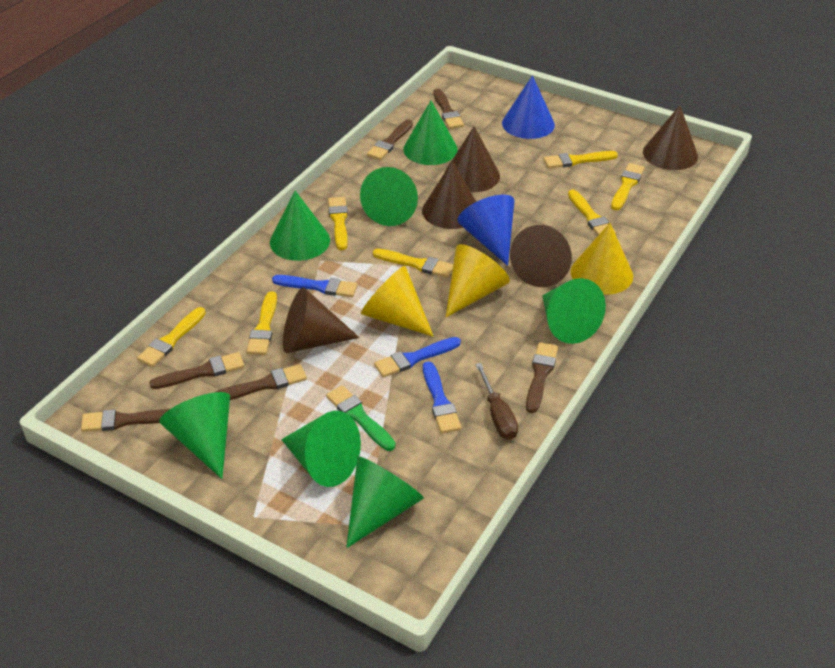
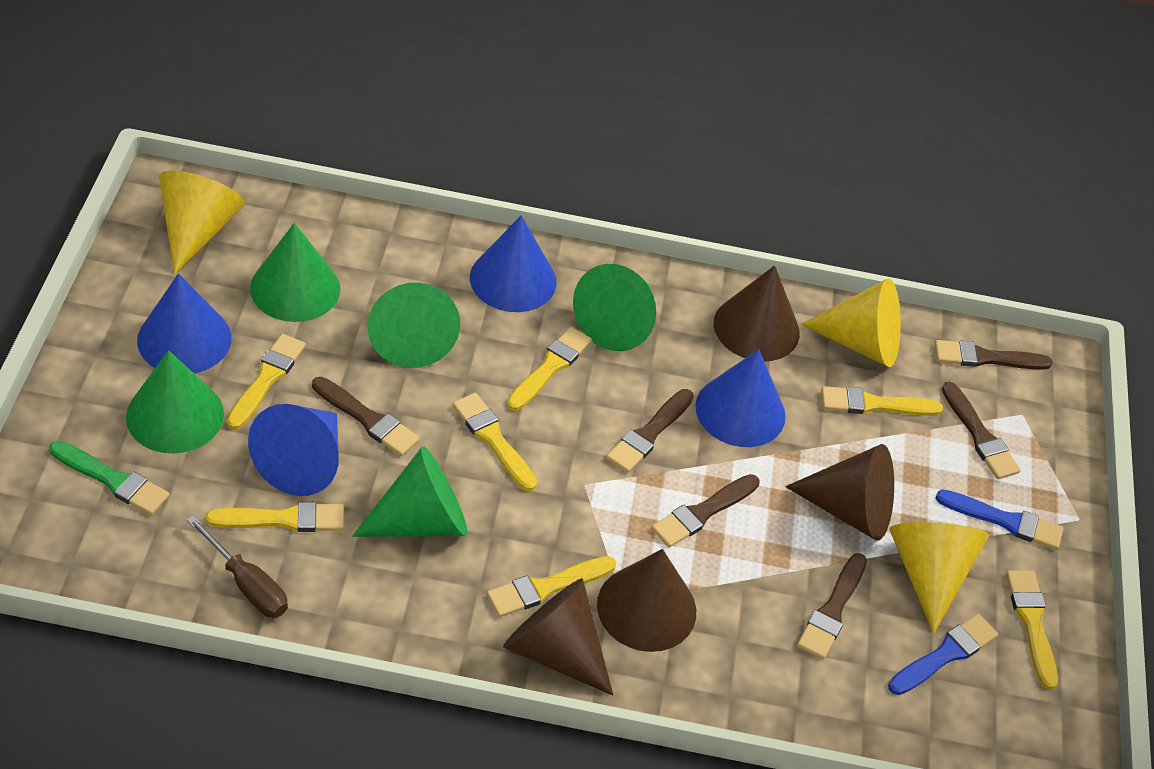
blue brush: [272,275,358,297] [374,337,461,377] [423,361,461,433] = 3 -> [888,614,998,695] [936,489,1063,550] = 2
blue cone: [457,195,515,266] [502,75,555,139] = 2 -> [137,273,231,373] [248,404,339,496] [470,215,557,312] [695,349,786,447] = 4
brown cone: [283,288,360,353] [422,161,476,229] [445,126,500,192] [510,225,572,287] [643,105,698,170] = 5 -> [503,578,613,696] [597,549,696,652] [714,265,800,361] [785,444,894,541] = 4
green cone: [159,392,230,479] [270,191,330,261] [281,411,361,487] [346,456,424,548] [360,167,418,226] [403,101,458,165] [542,278,606,344] = 7 -> [126,350,224,453] [250,223,340,322] [353,446,467,537] [368,283,460,368] [573,264,656,351] = 5

